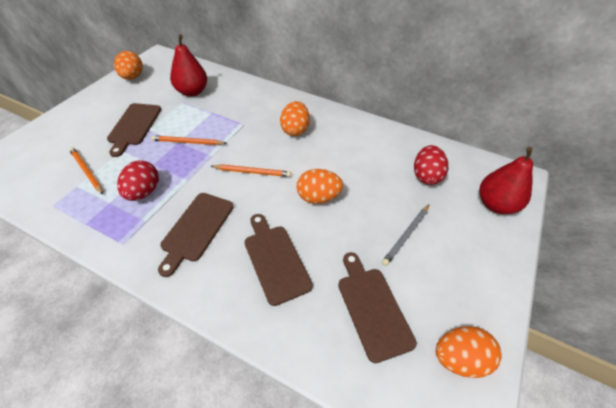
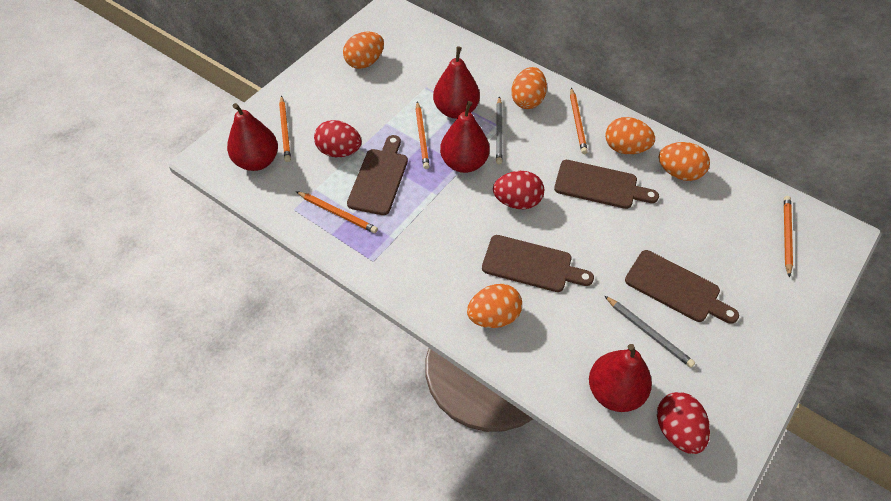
grey pencil: [382,205,429,266] = 1 -> [496,96,503,164] [605,296,695,368] = 2
orange egg: [114,51,143,80] [280,101,310,136] [297,169,343,204] [436,326,502,378] = 4 -> [343,32,384,69] [467,284,522,328] [511,67,547,109] [605,117,655,154] [659,142,710,181] = 5
orange pencil: [69,147,103,195] [151,135,227,145] [211,164,291,177] = 3 -> [279,96,291,162] [296,191,378,233] [415,101,430,169] [570,88,588,154] [784,196,793,277] = 5
red egg: [117,160,159,201] [414,145,449,185] = 2 -> [314,120,362,157] [493,171,544,209] [657,392,710,454] = 3
red pear: [170,34,207,97] [479,147,533,214] = 2 -> [227,103,278,171] [433,46,480,119] [440,101,490,173] [589,344,652,412] = 4

